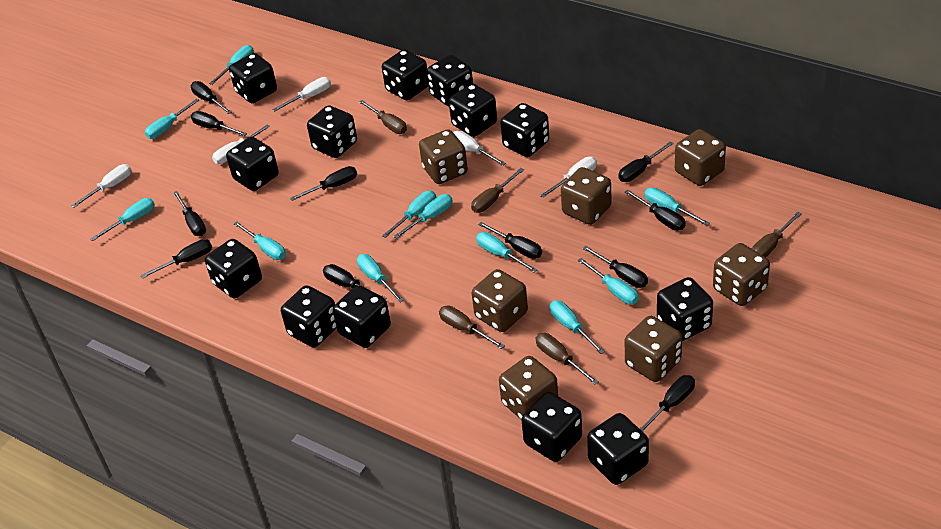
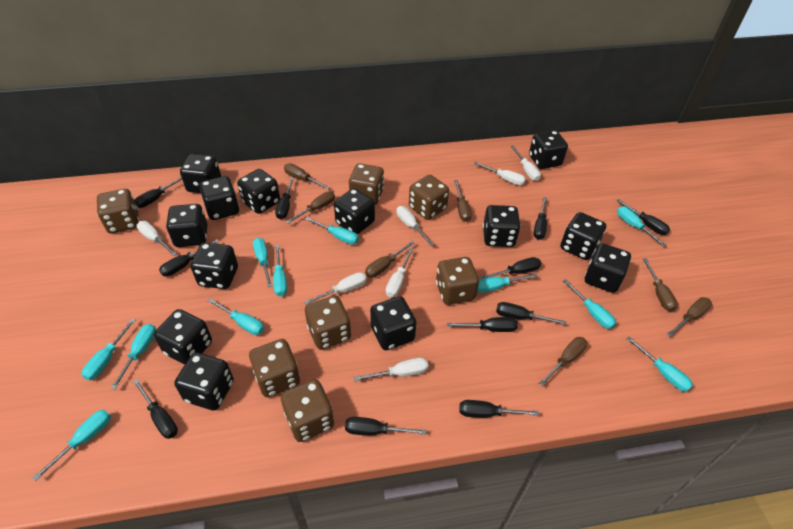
brown screwdriver: [359,100,407,134] [439,306,505,349] [471,168,524,213] [536,333,599,385] [752,212,801,257] = 5 -> [284,163,330,190] [286,192,335,224] [365,241,415,278] [454,180,472,222] [539,337,587,386] [643,258,678,312] [667,297,712,337] = 7
white screwdriver: [72,164,131,208] [212,124,270,164] [272,77,331,112] [453,131,506,166] [540,157,597,198] = 5 -> [136,221,177,256] [304,272,367,305] [354,358,428,381] [386,248,414,298] [396,206,434,246] [474,162,526,185] [511,146,541,181] = 7

